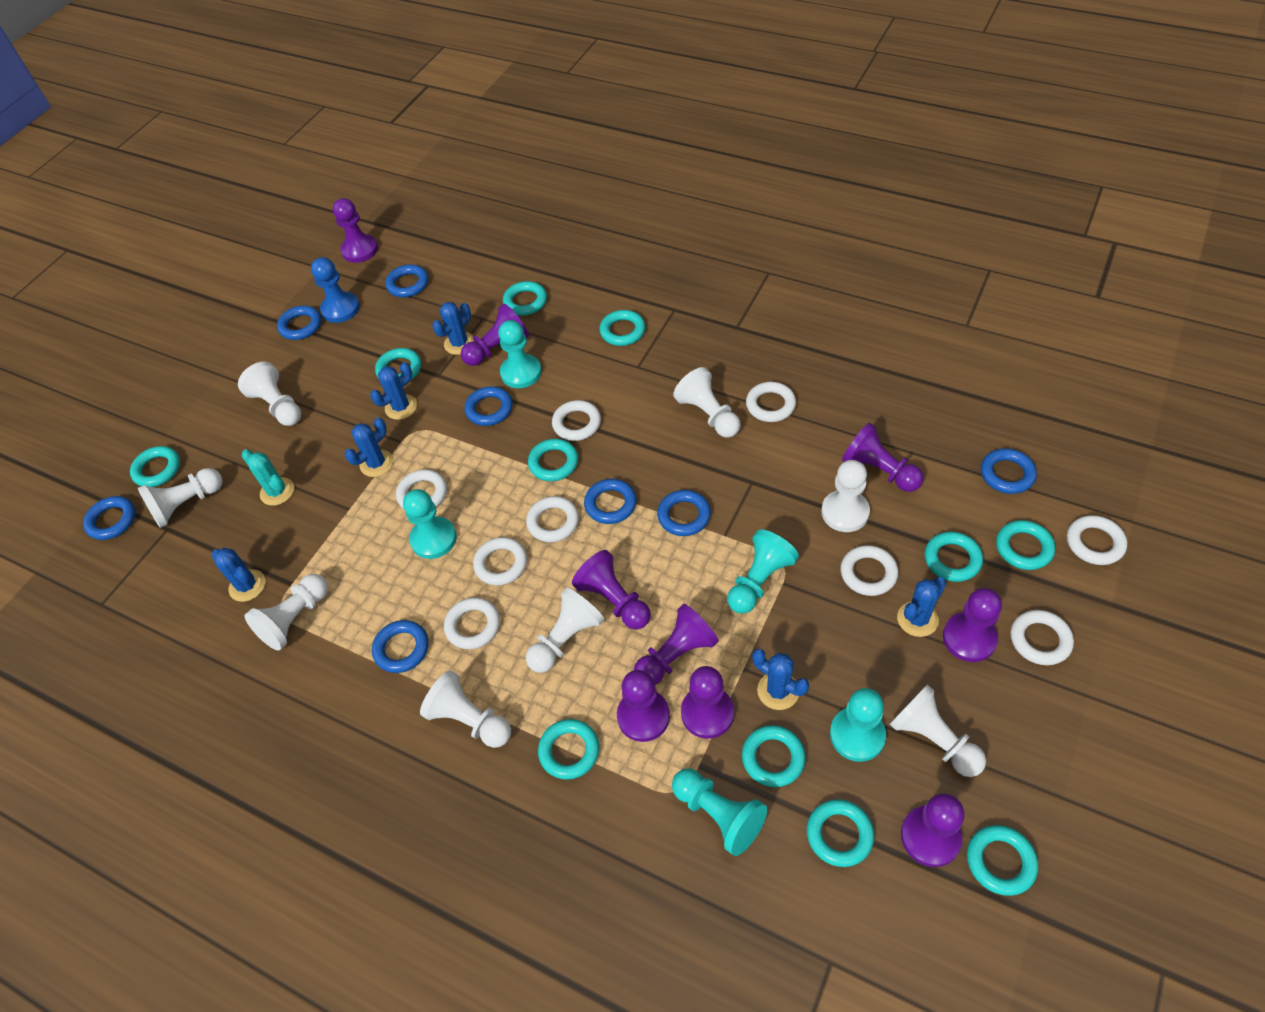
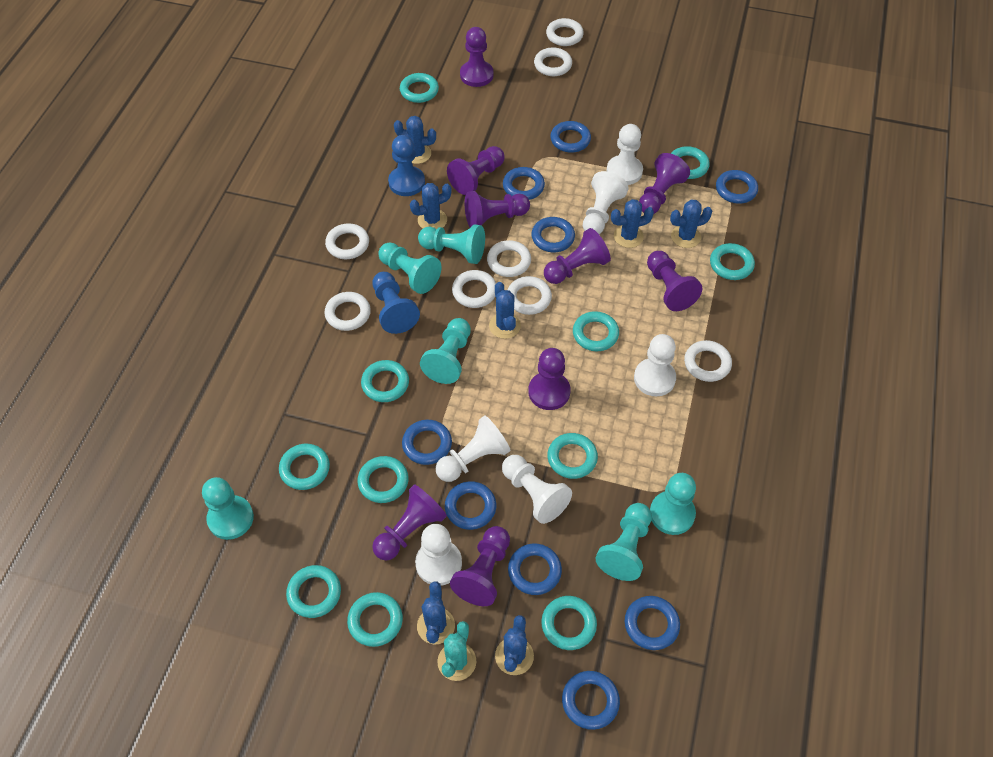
blue cactus: [211,548,266,602] [345,418,394,477] [370,362,417,420] [432,302,474,355] [752,649,809,710] [897,577,946,637] = 6 -> [394,116,436,164] [410,183,452,229] [417,581,455,645] [489,282,521,339] [495,615,534,675] [611,199,654,248] [670,200,712,248] = 7
blue pawn: [311,257,360,323] = 1 -> [372,272,420,334] [388,135,425,196] = 2
blue ring: [83,496,136,540] [277,306,322,340] [372,620,429,673] [385,264,428,297] [465,386,513,426] [584,479,637,524] [657,490,711,536] [981,448,1037,494] = 8 -> [402,420,452,465] [445,481,496,530] [503,167,545,200] [508,543,562,595] [532,217,575,252] [550,121,591,153] [562,671,620,730] [625,596,680,650] [716,170,758,204] = 9
turquoise pawn: [403,489,457,559] [498,320,542,388] [672,768,767,856] [727,529,799,614] [830,688,886,762] = 5 -> [202,477,254,540] [378,242,441,294] [418,224,485,264] [420,318,471,384] [595,503,652,581] [650,473,696,535] = 6
white pawn: [138,468,223,528] [238,362,301,426] [244,574,328,651] [420,670,511,748] [526,587,605,673] [673,367,741,438] [821,460,870,532] [890,684,986,777] = 8 -> [415,524,462,586] [436,416,510,482] [502,455,572,524] [583,171,629,234] [606,124,643,185] [634,334,676,396] = 6
white ring: [396,469,447,509] [444,598,500,649] [473,537,527,586] [526,496,579,542] [552,400,601,441] [746,382,796,422] [841,545,899,596] [1011,610,1074,665] [1067,515,1127,565] = 9 -> [324,292,371,331] [325,223,369,259] [452,270,496,308] [487,240,531,277] [508,276,552,315] [534,47,572,76] [546,18,584,46] [684,340,732,382] = 8

